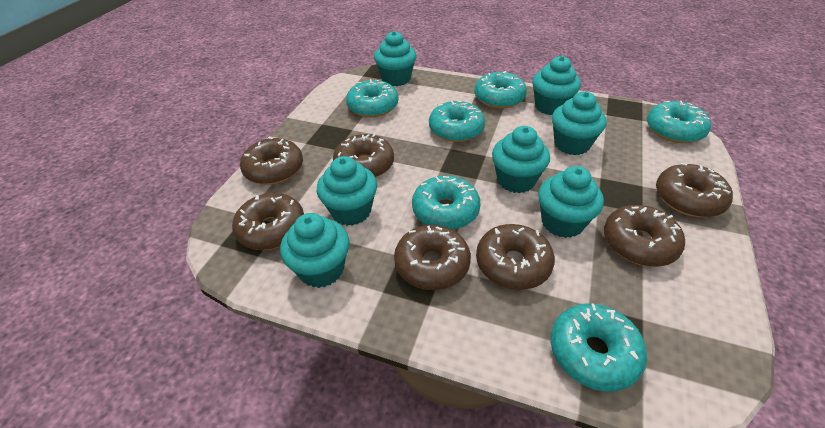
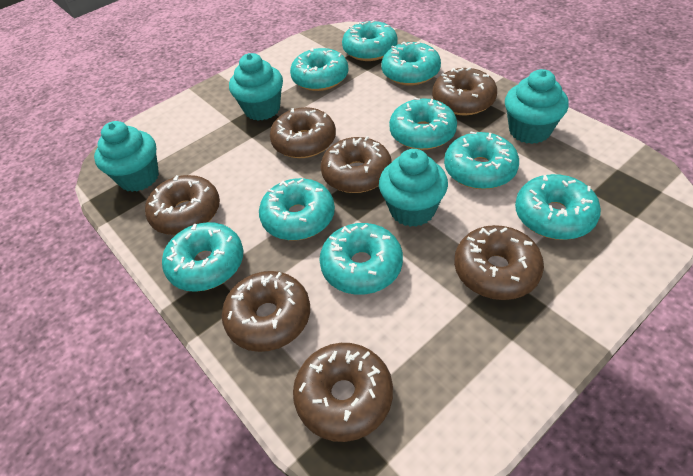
turquoise cupcake: [280,213,349,288] [317,156,377,226] [374,31,416,86] [492,126,550,193] [532,56,581,115] [538,166,604,238] [552,91,607,155] = 7 -> [94,121,159,192] [229,53,283,121] [379,149,448,227] [505,69,569,144] = 4
turquoise donut: [346,79,398,117] [412,175,480,230] [429,101,485,142] [474,71,527,109] [550,303,647,392] [647,101,711,143] = 6 -> [162,222,243,292] [259,178,335,240] [290,48,348,91] [319,223,403,295] [342,20,398,61] [381,42,441,86] [389,98,457,150] [444,131,519,189] [515,174,601,240] = 9

